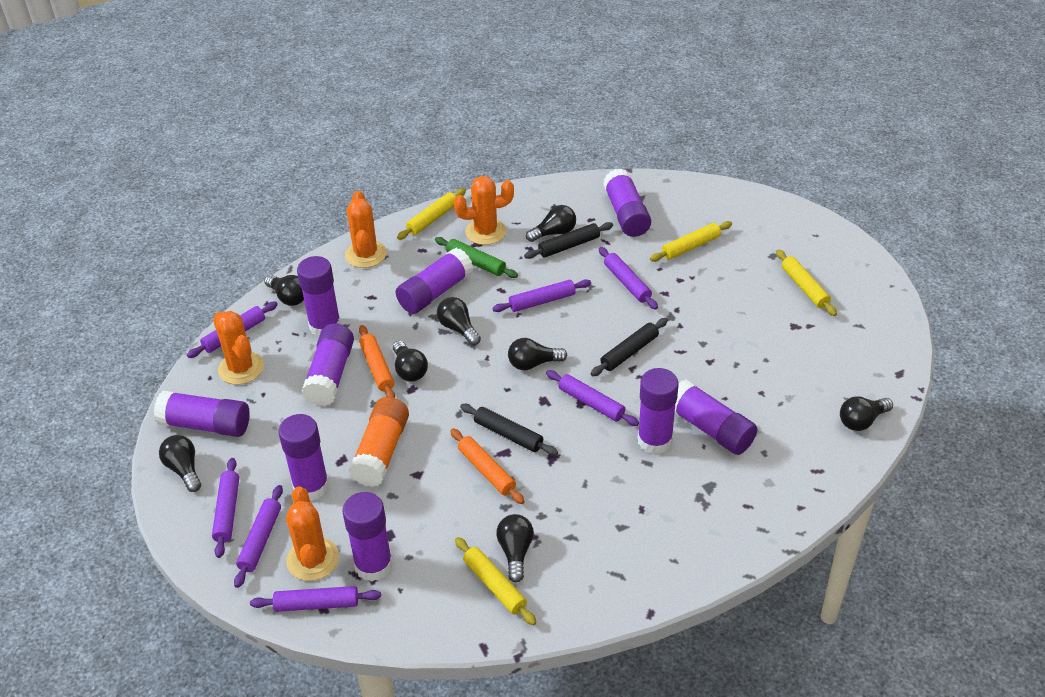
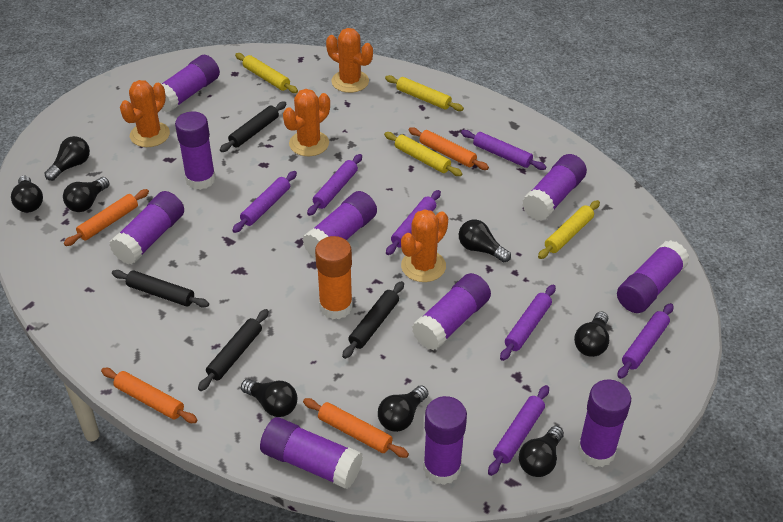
black rolling pin: [460,404,558,456] [524,222,613,259] [590,318,668,376] = 3 -> [112,270,209,307] [198,309,269,391] [220,101,286,152] [342,281,404,359] = 4
green rolling pin: [435,237,518,278] = 1 -> none = 0
orange rolling pin: [359,325,395,398] [450,428,525,504] = 2 -> [64,189,149,246] [101,368,197,423] [303,398,409,458] [409,127,489,170] = 4
purple glue stick: [154,391,250,437] [278,414,329,501] [297,256,341,336] [302,323,354,406] [342,492,393,582] [396,248,473,314] [603,169,651,237] [638,368,679,454] [675,379,758,455] = 9 -> [109,191,184,265] [161,55,220,112] [175,111,216,190] [260,417,363,489] [302,191,377,258] [412,273,491,350] [423,396,467,485] [522,154,587,221] [578,379,631,467] [617,240,689,313] = 10

